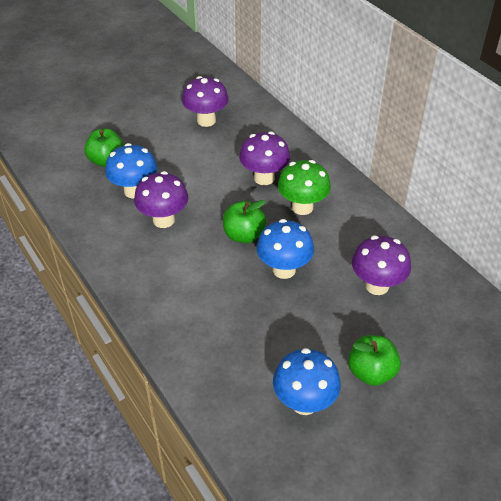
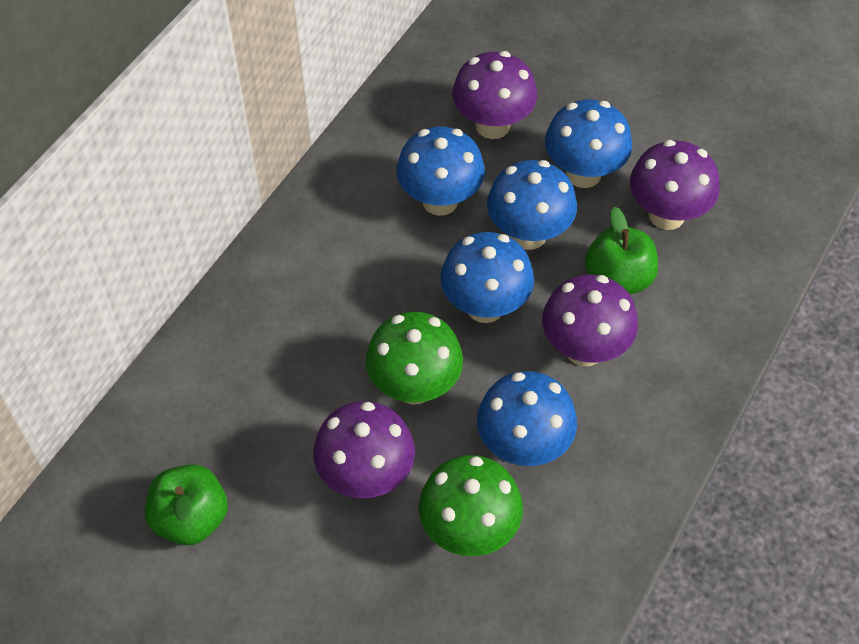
blue mushroom: [105,143,157,198] [256,219,314,279] [273,348,341,415] = 3 -> [396,127,485,216] [440,232,534,323] [477,371,577,466] [487,160,577,250] [545,100,632,188] = 5
green apple: [84,129,124,167] [223,200,266,243] [348,335,401,386] = 3 -> [145,464,228,545] [585,207,658,294] = 2
green mushroom: [278,160,331,215] = 1 -> [366,312,463,404] [418,455,523,556] = 2

